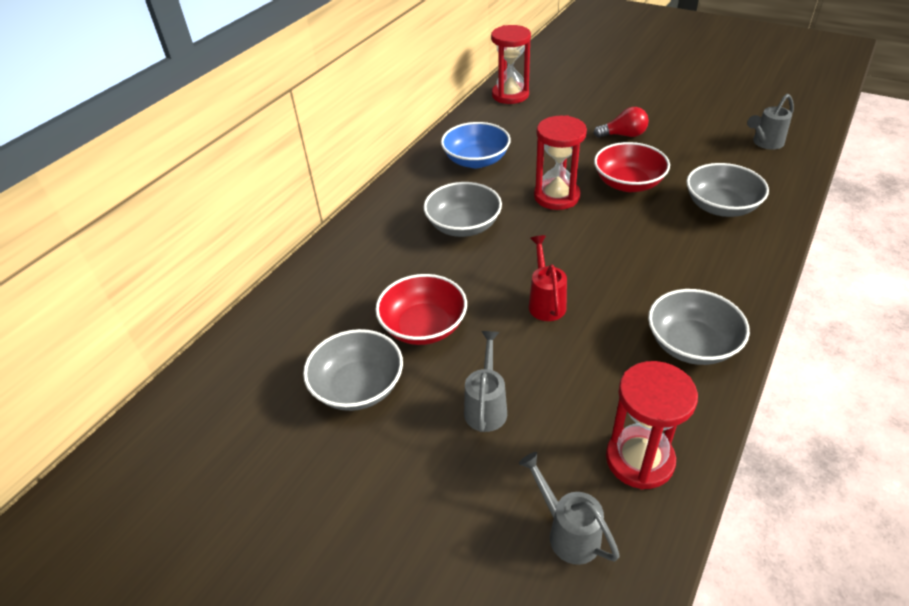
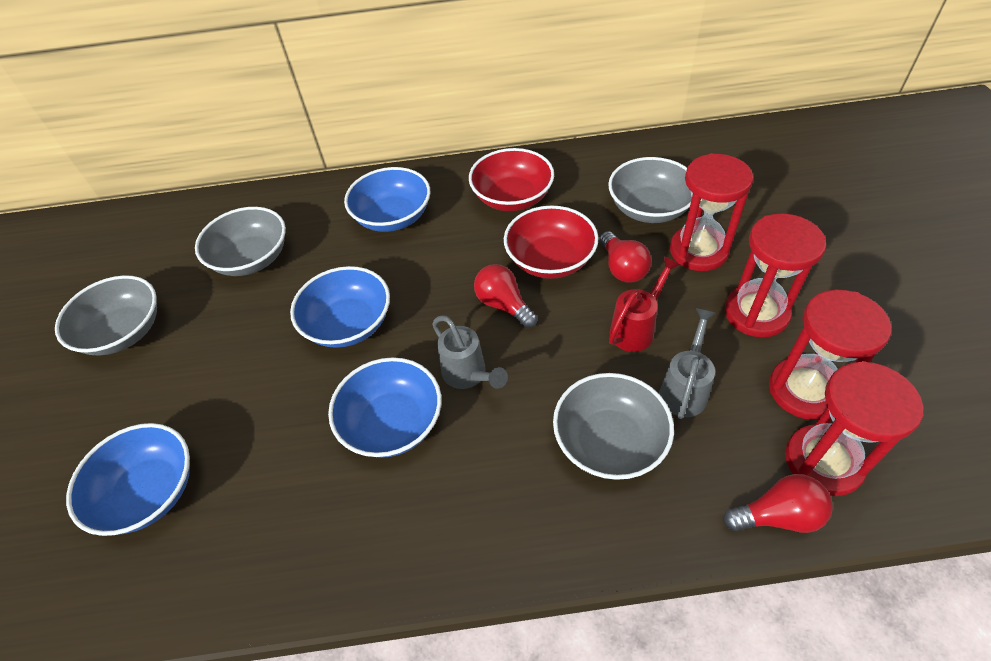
blue bowl: [441,122,511,168] = 1 -> [66,423,190,536] [290,266,390,348] [328,357,441,458] [344,167,430,232] = 4
grey watering can: [464,331,507,432] [519,452,620,565] [747,94,794,150] = 3 -> [432,315,508,389] [659,308,716,419] = 2
red hourglass: [491,25,531,104] [534,115,587,210] [606,361,698,489] = 3 -> [670,153,753,271] [725,213,826,337] [769,290,891,420] [785,361,924,496] = 4
red light bulb: [593,107,649,138] = 1 -> [474,264,537,328] [599,231,652,283] [723,474,833,533] = 3

